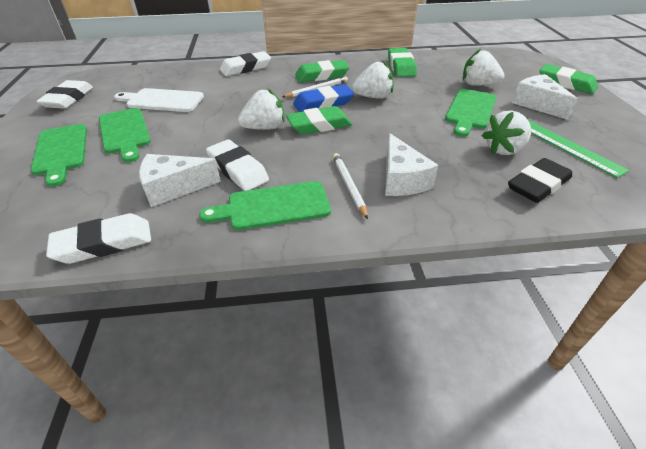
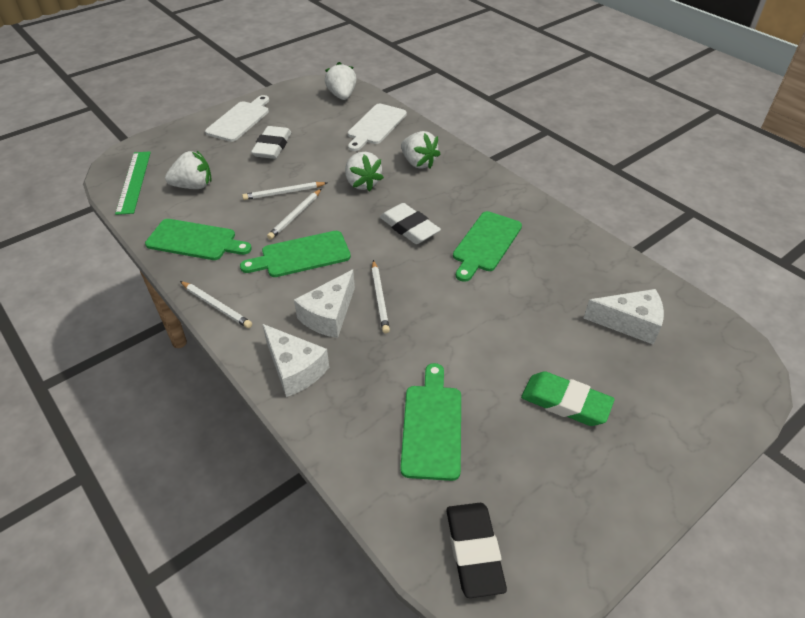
blue eraser: [293,84,354,112] = 1 -> none = 0
green eraser: [286,106,352,134] [295,60,349,82] [388,48,417,77] [540,64,598,94] = 4 -> [521,371,615,426] = 1
white cutting board: [114,88,204,112] = 1 -> [205,95,269,142] [348,104,407,151] = 2
white eraser: [36,80,93,109] [46,213,151,264] [206,139,269,191] [220,51,271,76] = 4 -> [251,126,291,159] [380,203,441,244] = 2
white pencil: [283,76,348,98] [333,153,368,219] = 2 -> [180,281,252,328] [242,182,327,200] [267,189,321,240] [372,260,390,333] = 4

